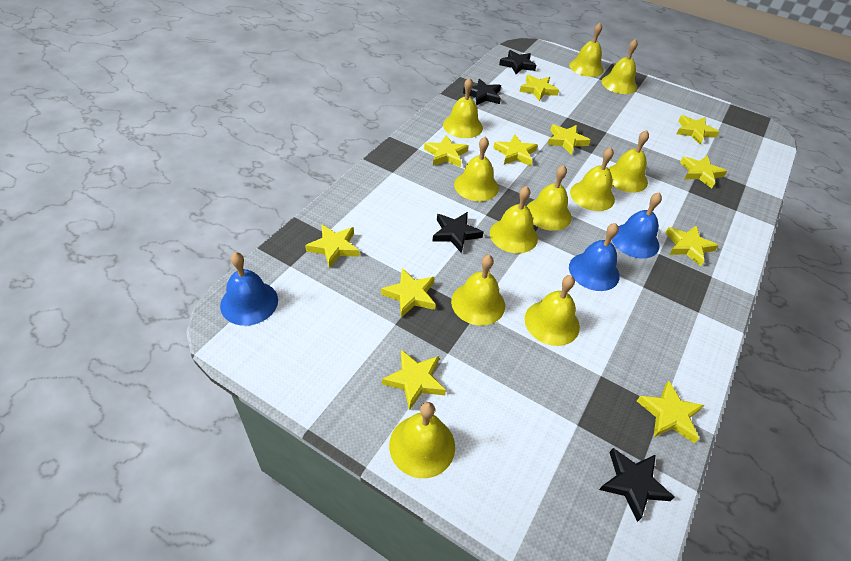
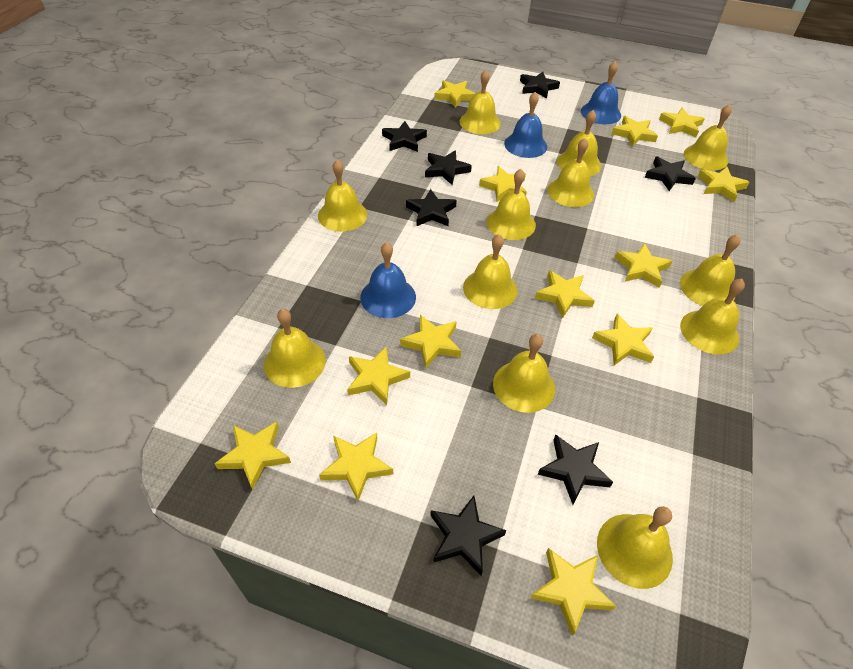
black star: [432,212,484,253] [463,79,501,106] [499,50,536,74] [599,448,675,522] = 4 -> [382,121,427,152] [406,189,457,226] [425,150,472,185] [430,496,506,576] [520,72,560,99] [538,435,613,504] [645,156,696,191] = 7
yellow bell: [389,402,455,478] [443,77,483,138] [451,255,505,326] [454,137,499,201] [490,186,538,253] [525,275,580,346] [526,165,572,231] [569,23,604,77] [570,147,615,211] [602,39,638,94] [608,130,649,193] = 11 -> [264,309,326,388] [318,160,367,232] [460,70,501,134] [463,234,518,309] [487,169,536,240] [493,334,555,413] [547,138,594,207] [557,110,601,176] [597,506,673,589] [680,234,740,306] [680,279,745,355] [684,104,732,170] = 12
yellow star: [305,225,360,268] [381,268,436,317] [382,350,446,411] [424,135,469,167] [494,134,538,166] [519,75,559,101] [547,124,591,155] [637,381,705,443] [665,226,719,266] [677,115,719,144] [680,155,727,188] = 11 -> [214,422,291,490] [319,432,393,501] [347,346,410,405] [400,315,461,369] [434,80,476,108] [479,166,527,202] [530,548,617,636] [535,270,595,318] [592,314,654,365] [612,116,658,147] [615,243,672,288] [659,107,705,137] [698,167,750,202] = 13

